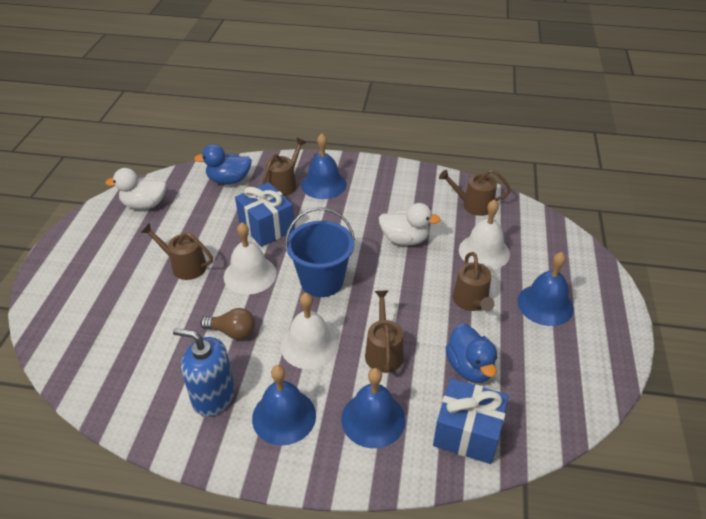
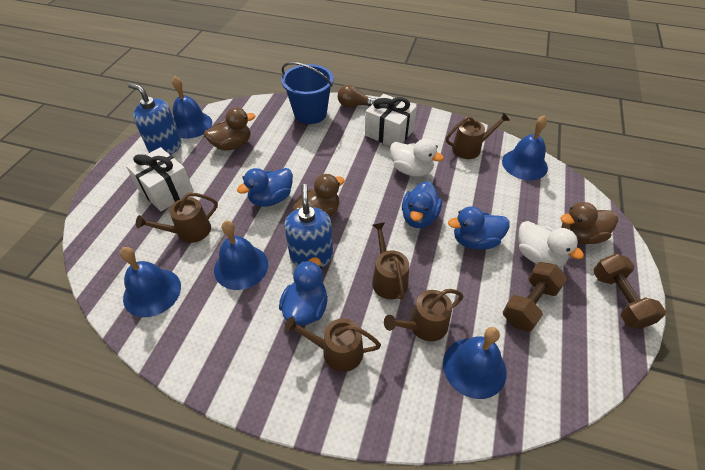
blue bell: [252,365,316,446] [301,134,347,199] [341,368,405,448] [517,252,574,326] = 4 -> [120,247,181,317] [172,76,212,139] [214,221,268,290] [443,327,507,399] [502,115,548,180] = 5
blue duck: [194,144,252,184] [445,323,497,383] = 2 -> [237,168,293,207] [279,257,328,325] [402,181,442,228] [448,207,510,249] = 4
blue gift: [235,182,295,247] [433,378,509,464] = 2 -> none = 0
blue soap dispenser: [173,328,235,417] = 1 -> [128,83,182,155] [284,184,333,268] = 2
brown duck: none = 0 -> [204,107,255,151] [292,174,345,218] [560,202,618,244] = 3
brown dumbbell: none = 0 -> [503,262,567,332] [593,254,666,329] = 2
white bell: [224,223,277,295] [281,293,339,369] [459,199,510,270] = 3 -> none = 0
white gift: none = 0 -> [126,147,194,212] [365,94,417,146] = 2

